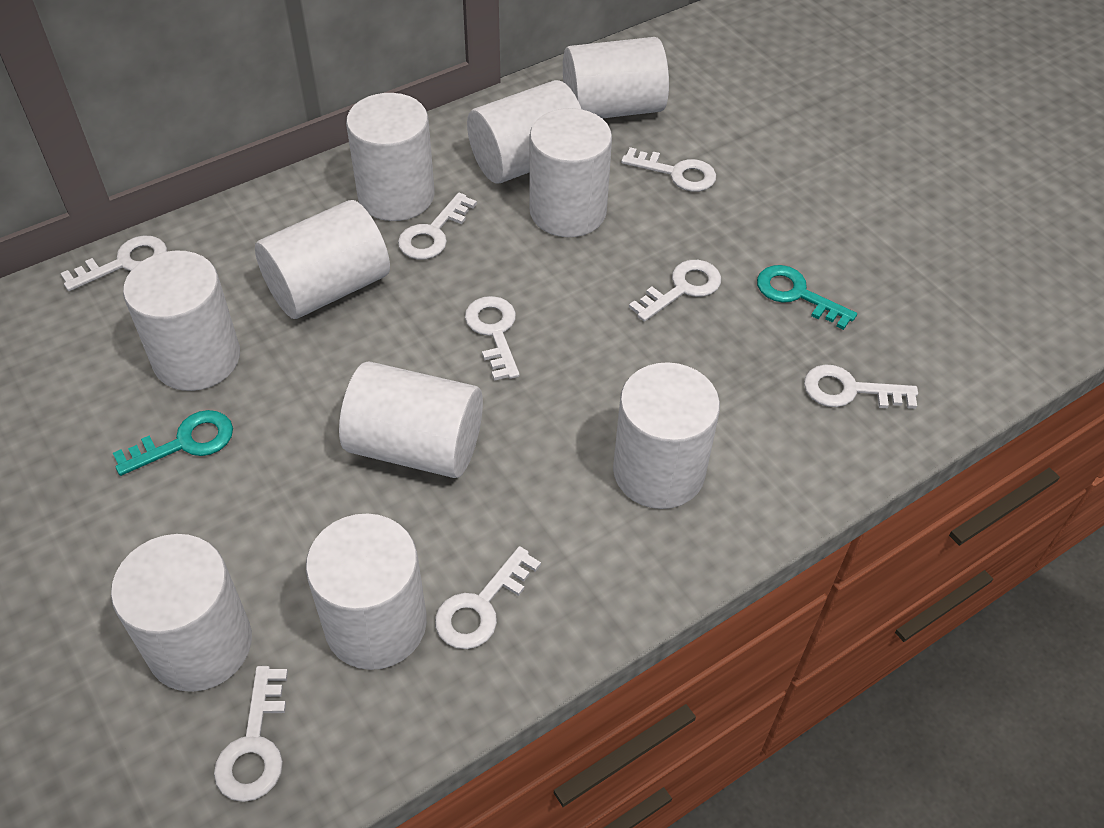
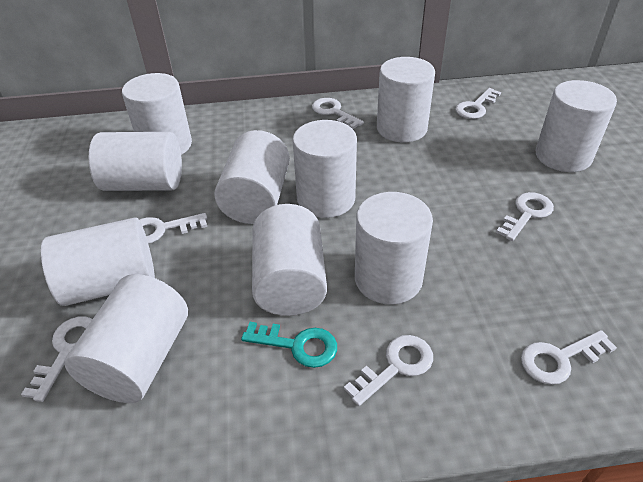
turquoise key: [113,410,233,476] [757,265,857,330] = 2 -> [241,322,337,368] = 1
white key: [60,236,167,291] [214,666,288,802] [398,193,477,259] [435,546,541,649] [465,296,520,381] [621,147,716,192] [629,260,721,322] [804,365,918,409] = 8 -> [21,316,92,402] [139,213,207,244] [312,98,364,129] [344,335,433,406] [455,88,501,119] [496,192,554,241] [521,330,617,385] = 7

